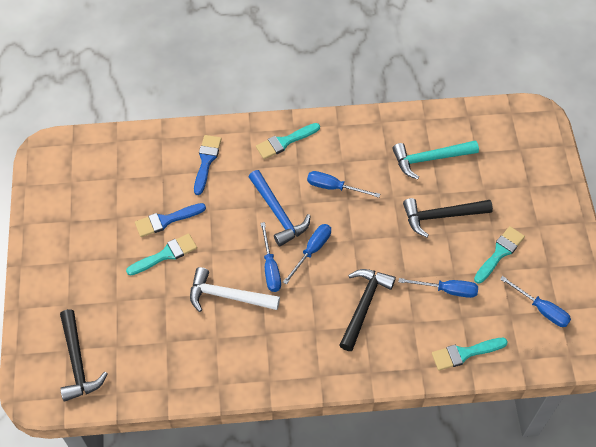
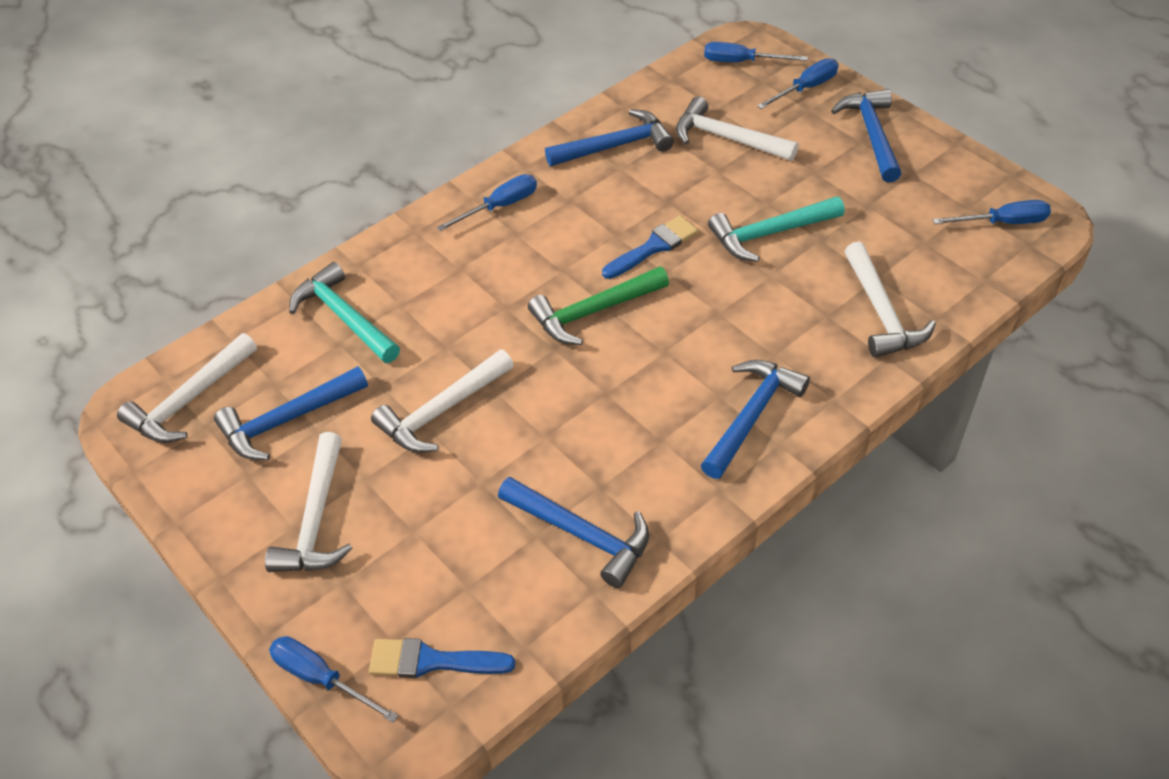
black hammer: [60,309,108,402] [340,269,396,351] [403,198,493,237] = 3 -> none = 0
blue hammer: [249,170,311,247] = 1 -> [214,366,368,460] [498,477,649,588] [545,109,674,166] [701,360,810,479] [831,89,901,182] = 5
green hammer: none = 0 -> [528,266,669,345] = 1
turquoise brush: [126,233,197,276] [256,123,320,159] [432,338,508,371] [474,226,525,283] = 4 -> none = 0
turquoise hammer: [392,140,479,179] = 1 -> [289,262,400,363] [708,196,845,262] = 2
white hammer: [190,267,280,312] = 1 -> [117,333,257,443] [265,432,353,572] [371,349,514,453] [676,96,798,161] [845,242,936,357] = 5

